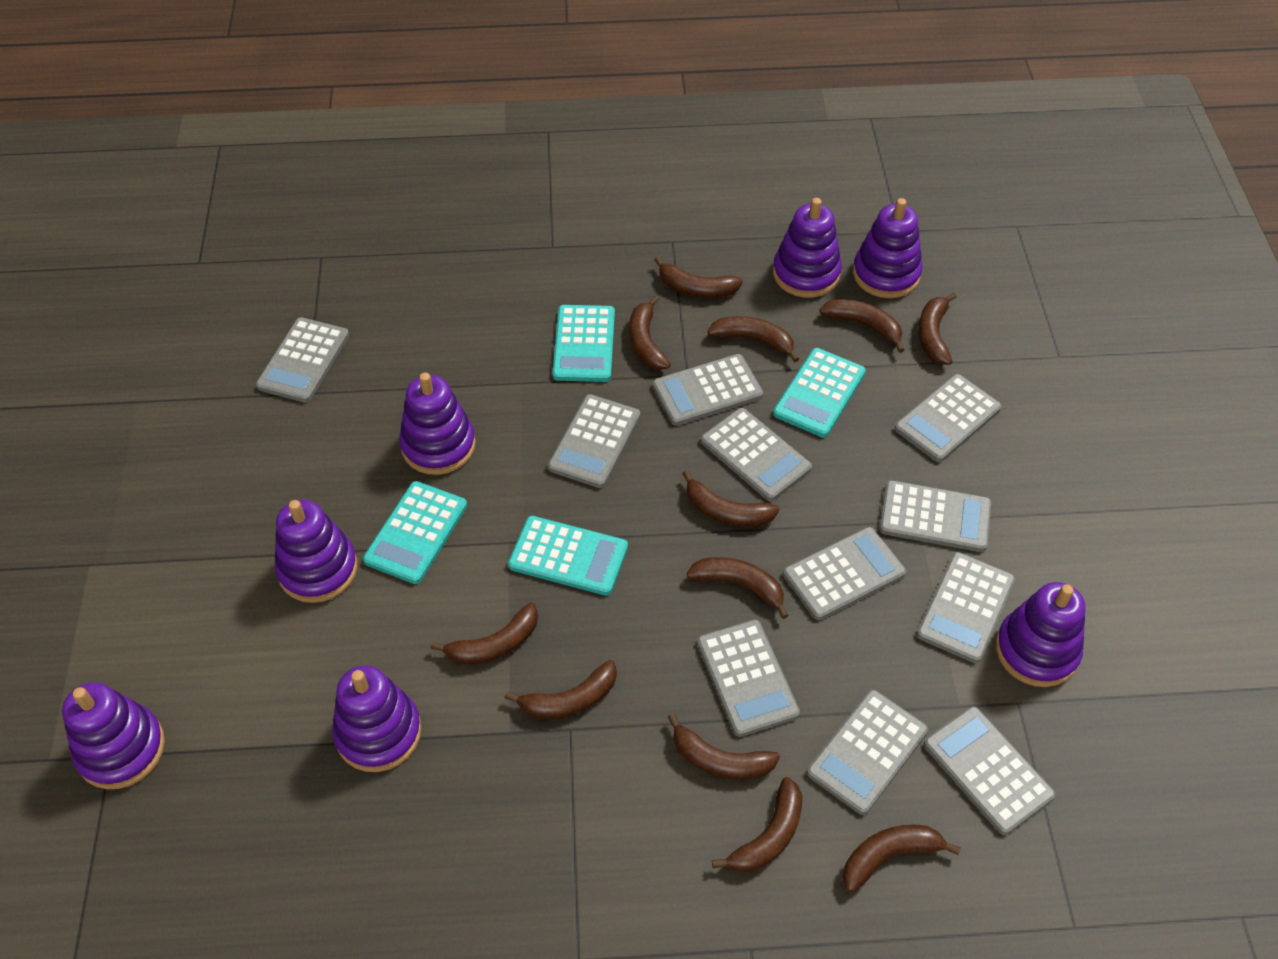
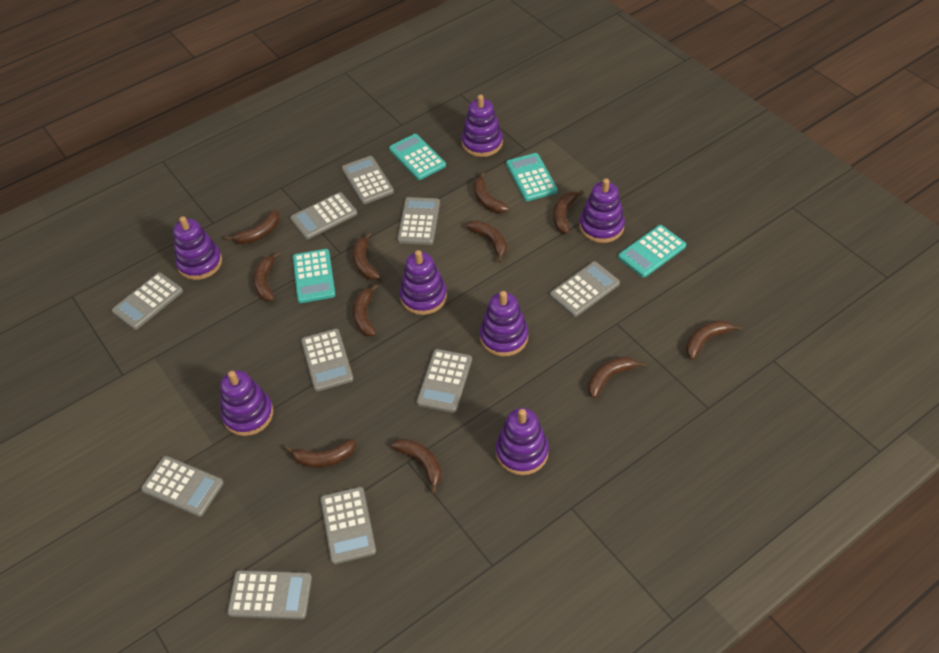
brown banana: [431,602,538,665] [505,660,617,719] [629,295,671,370] [654,257,743,298] [668,713,780,780] [682,470,780,527] [687,557,789,619] [707,316,799,362] [712,777,802,873] [820,299,904,353] [843,825,961,893] [918,293,957,365] = 12 -> [225,210,280,244] [253,251,280,301] [285,439,356,467] [353,232,380,280] [353,284,378,336] [391,438,442,494] [466,220,507,263] [473,172,509,213] [553,190,584,234] [588,356,646,398] [686,320,742,360] = 11
grey calculator: [256,317,349,403] [548,394,640,488] [653,354,763,426] [697,620,800,737] [701,408,812,501] [783,527,906,620] [807,690,928,815] [880,480,991,552] [895,374,1002,462] [917,552,1015,663] [924,706,1055,835] = 11 -> [112,273,183,330] [141,456,224,517] [227,570,312,619] [290,192,357,239] [301,329,354,391] [320,487,376,564] [341,156,394,204] [397,197,440,245] [416,349,472,413] [550,261,620,317] = 10

